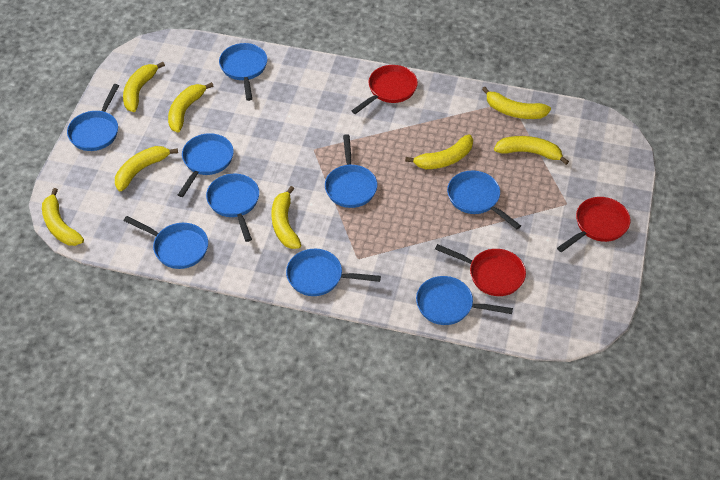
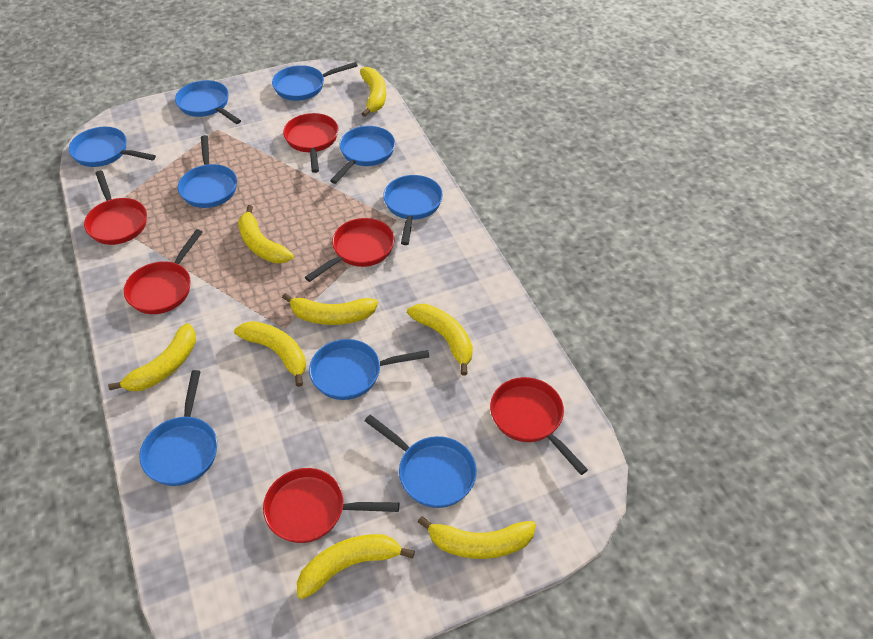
red pan: [351,65,418,114] [435,244,526,296] [557,197,631,252] = 3 -> [84,171,147,245] [124,229,203,314] [263,468,399,543] [283,113,338,173] [305,218,395,282] [490,377,588,475] = 6

